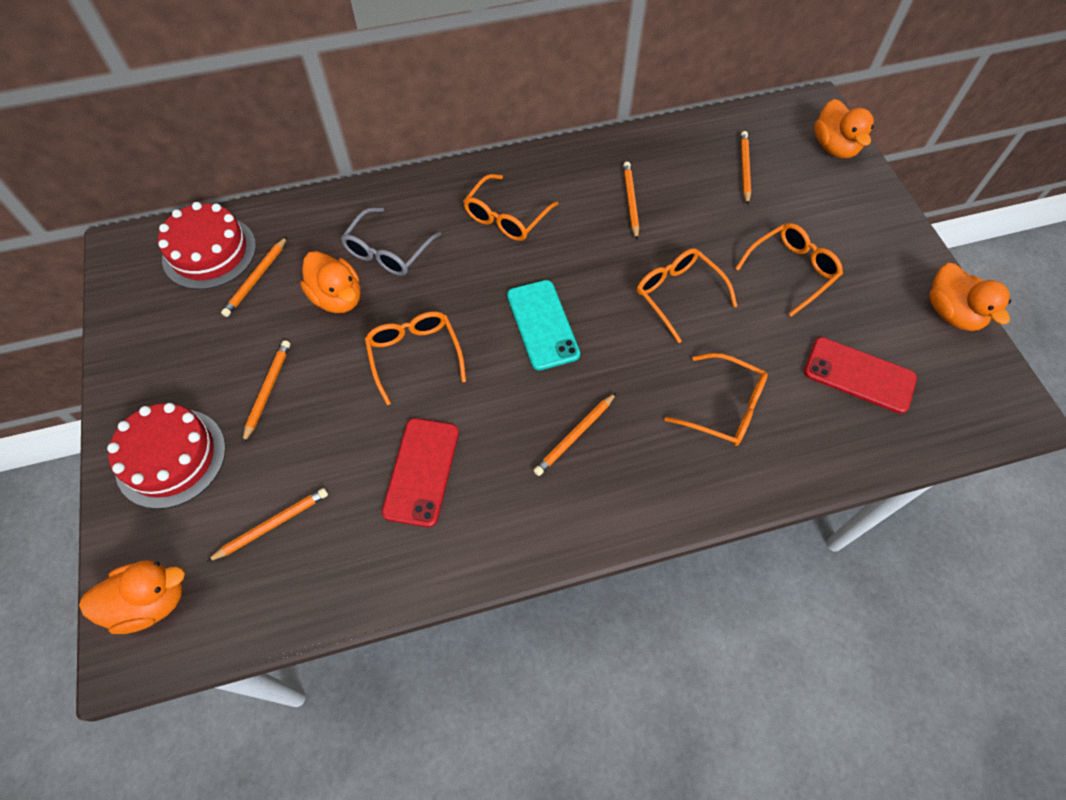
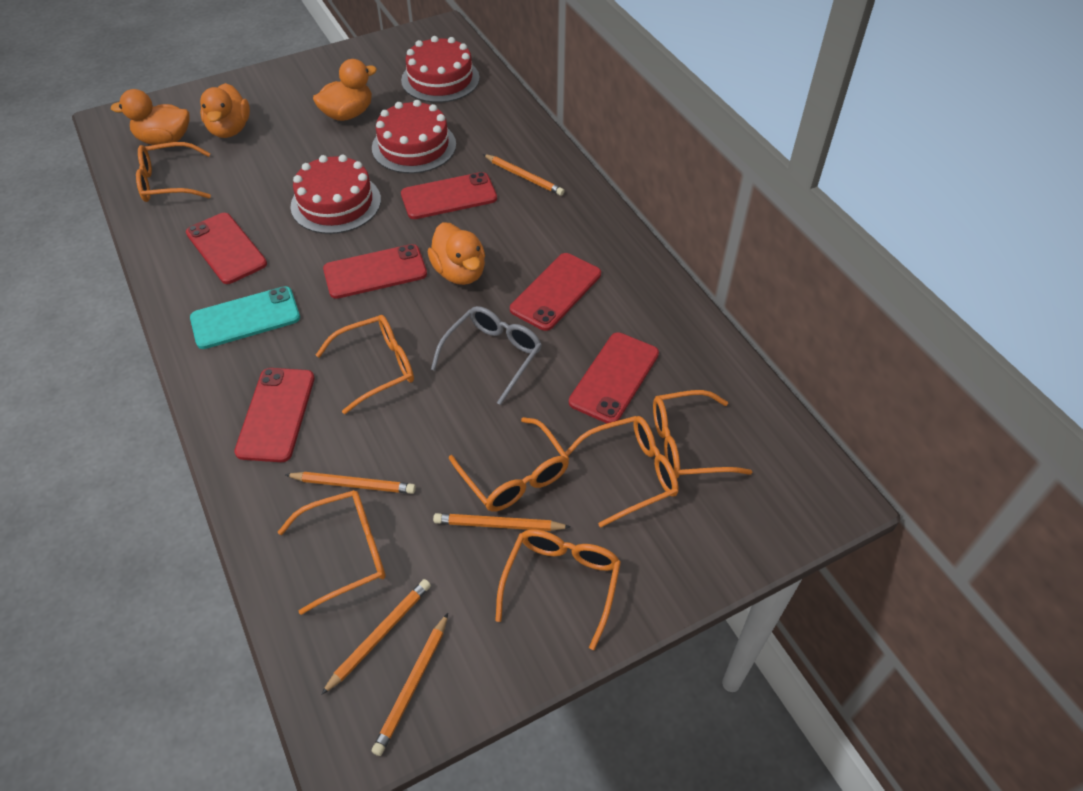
orange glasses: [365,312,466,405] [463,174,558,241] [637,248,737,343] [665,353,768,446] [735,223,843,317] = 5 -> [136,142,211,202] [278,490,386,615] [316,315,414,414] [449,417,569,512] [495,529,621,650] [565,416,679,527] [653,390,752,478] = 7
orange pencil: [206,488,328,562] [221,237,287,317] [242,340,290,444] [533,393,616,476] [623,162,639,240] [741,131,751,205] = 6 -> [285,472,416,494] [321,579,431,695] [372,613,448,756] [433,513,570,531] [483,154,565,196] = 5
red cake: [107,403,226,509] [158,202,256,290] = 2 -> [290,155,381,234] [372,100,456,174] [401,36,480,103] = 3
red phone: [382,418,459,527] [804,337,917,414] = 2 -> [186,213,267,284] [234,368,315,462] [323,244,427,299] [401,172,497,219] [510,253,601,331] [569,332,659,423] = 6

